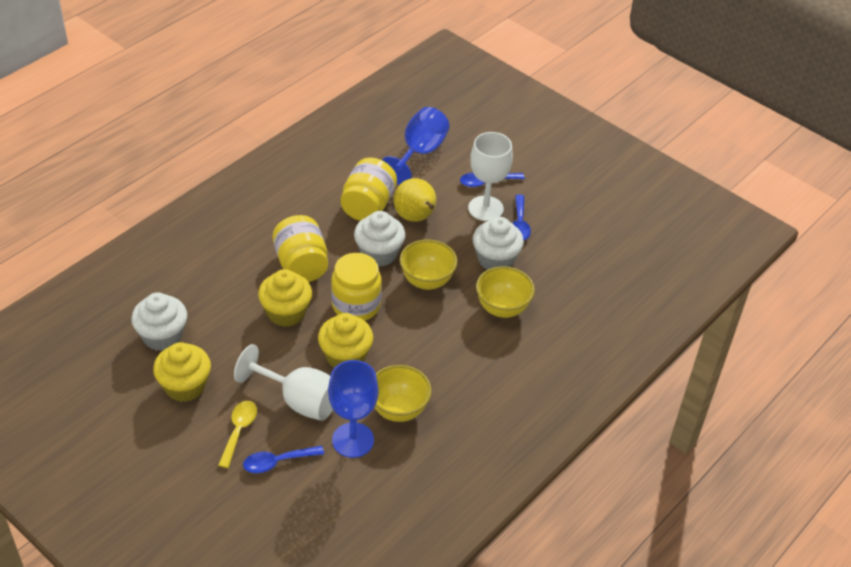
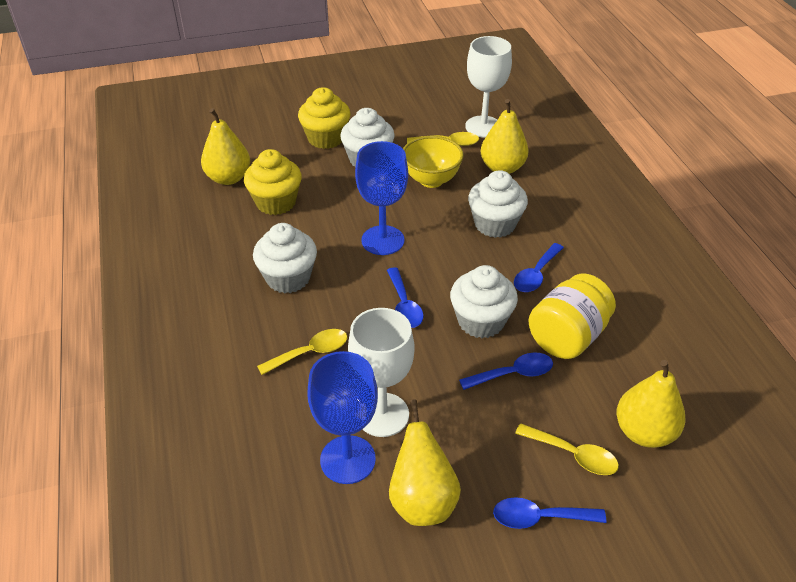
blue spoon: [243,446,324,473] [460,172,525,187] [512,195,531,240] = 3 -> [387,267,424,328] [459,352,553,390] [493,497,606,529] [514,243,564,292] = 4
white cupcake: [131,292,187,351] [354,211,405,267] [473,217,524,270] = 3 -> [253,223,317,293] [340,108,395,167] [450,265,518,338] [468,170,528,238] = 4
yellow bowl: [374,365,432,422] [400,239,457,290] [476,266,535,318] = 3 -> [403,136,464,188] = 1
yellow cupcake: [153,342,211,402] [258,269,312,327] [318,313,373,368] = 3 -> [244,149,302,215] [298,87,351,149] = 2
yellow jar: [273,215,328,282] [331,253,382,321] [341,158,397,221] = 3 -> [528,274,616,359] = 1
yellow pear: [394,178,436,222] = 1 -> [201,108,250,185] [389,399,461,526] [480,99,529,174] [616,360,686,448] = 4
yellow spoon: [218,401,257,468] = 1 -> [257,329,347,375] [407,132,479,146] [515,423,619,475] = 3

